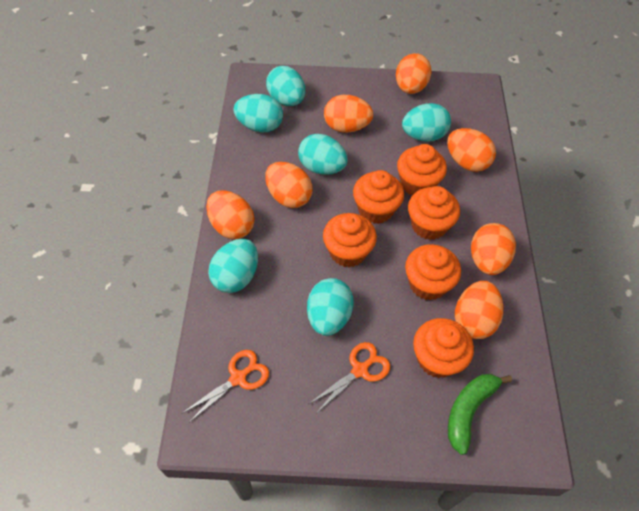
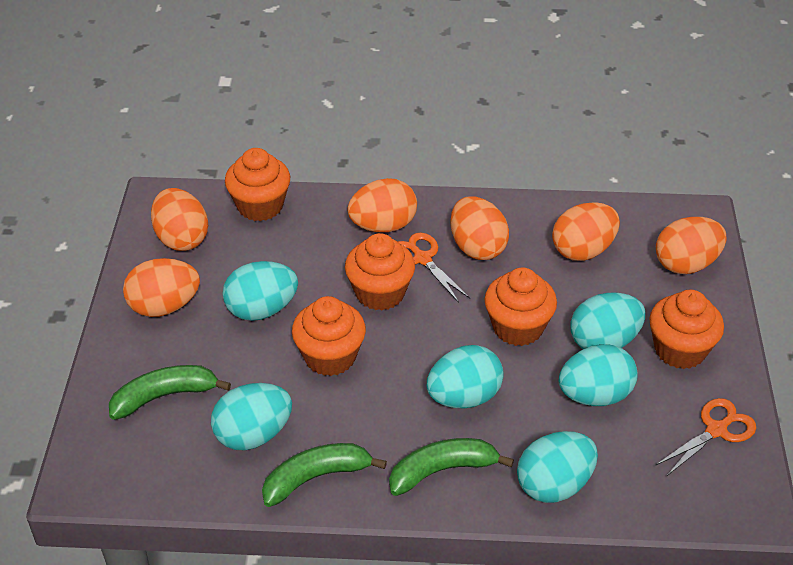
green banana: [448,374,512,455] = 1 -> [109,365,231,420] [262,443,387,507] [389,438,514,496] = 3
orange cupcake: [323,213,377,267] [353,170,404,224] [397,144,447,196] [405,244,461,300] [408,186,460,240] [413,318,474,378] = 6 -> [225,148,290,221] [292,296,366,376] [345,233,415,311] [484,268,557,346] [649,290,724,369] = 5
orange egg: [206,190,254,239] [265,162,313,208] [324,95,373,133] [396,53,432,94] [447,128,496,172] [455,281,503,339] [471,223,516,275] = 7 -> [123,258,200,317] [151,188,208,251] [347,178,417,232] [450,197,509,260] [552,202,620,261] [656,217,727,274] = 6

